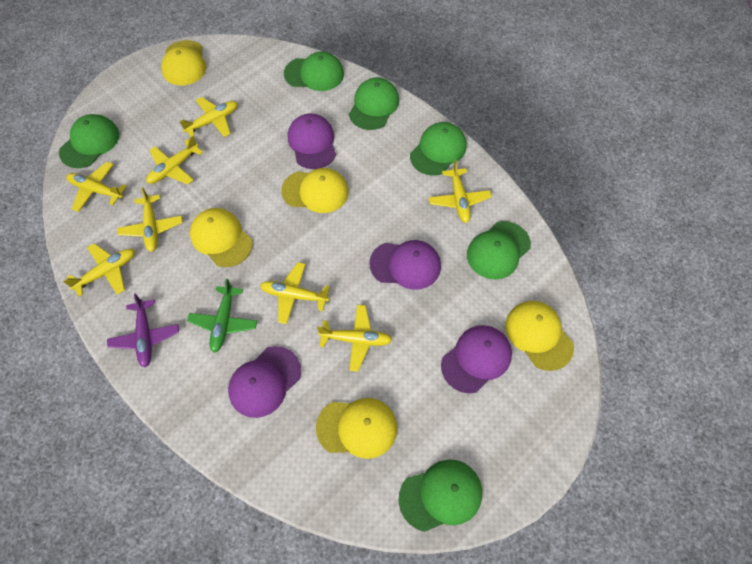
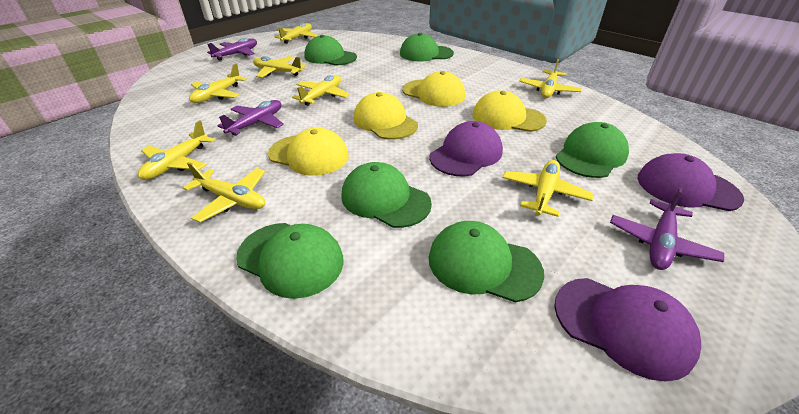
green plane: [187,279,257,353] = 1 -> none = 0
purple cap: [228,346,301,418] [288,113,336,169] [369,240,441,290] [441,325,512,393] = 4 -> [429,121,503,177] [554,278,701,382] [637,153,744,211] = 3
purple plane: [107,293,179,368] = 1 -> [207,38,257,61] [217,100,284,136] [610,188,724,270] = 3
yellow cap: [161,40,206,86] [190,208,253,267] [281,168,349,213] [316,398,397,459] [505,301,574,371] = 5 -> [268,128,349,176] [354,92,418,140] [402,71,465,107] [472,90,547,132] = 4

